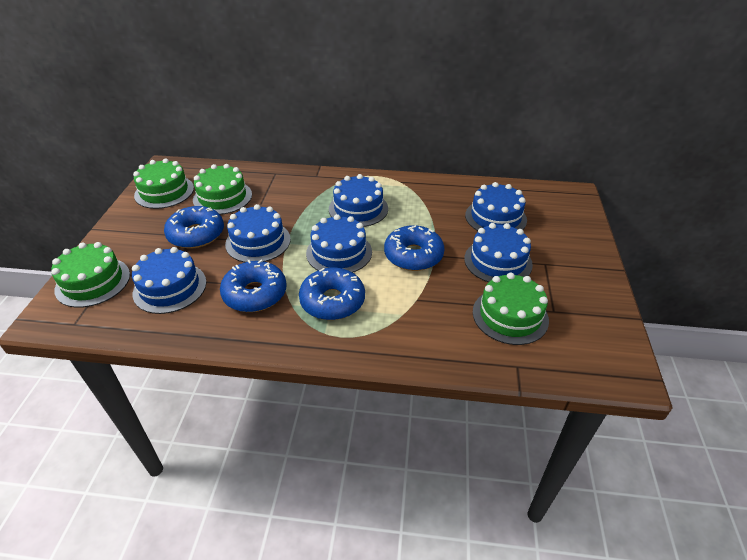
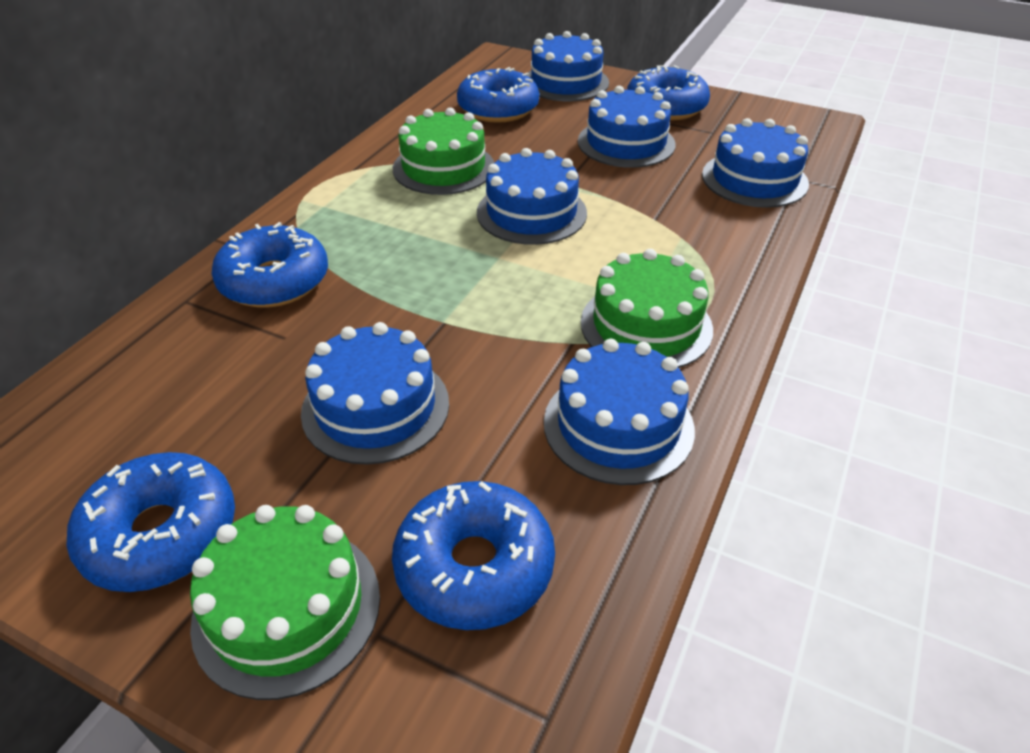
blue donut: [164,206,224,248] [220,260,287,312] [299,268,365,320] [384,225,445,271] = 4 -> [66,452,235,592] [211,222,328,308] [392,481,555,630] [457,67,539,123] [627,65,710,121] = 5
green cake: [51,242,130,308] [133,158,194,209] [193,164,252,215] [473,273,549,345] = 4 -> [190,505,380,700] [393,108,494,195] [581,249,713,368] = 3

